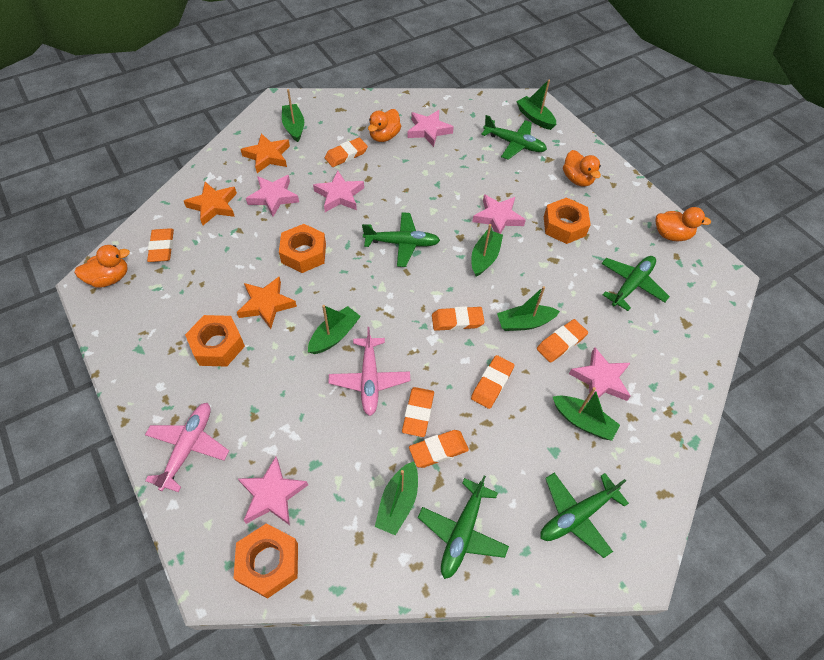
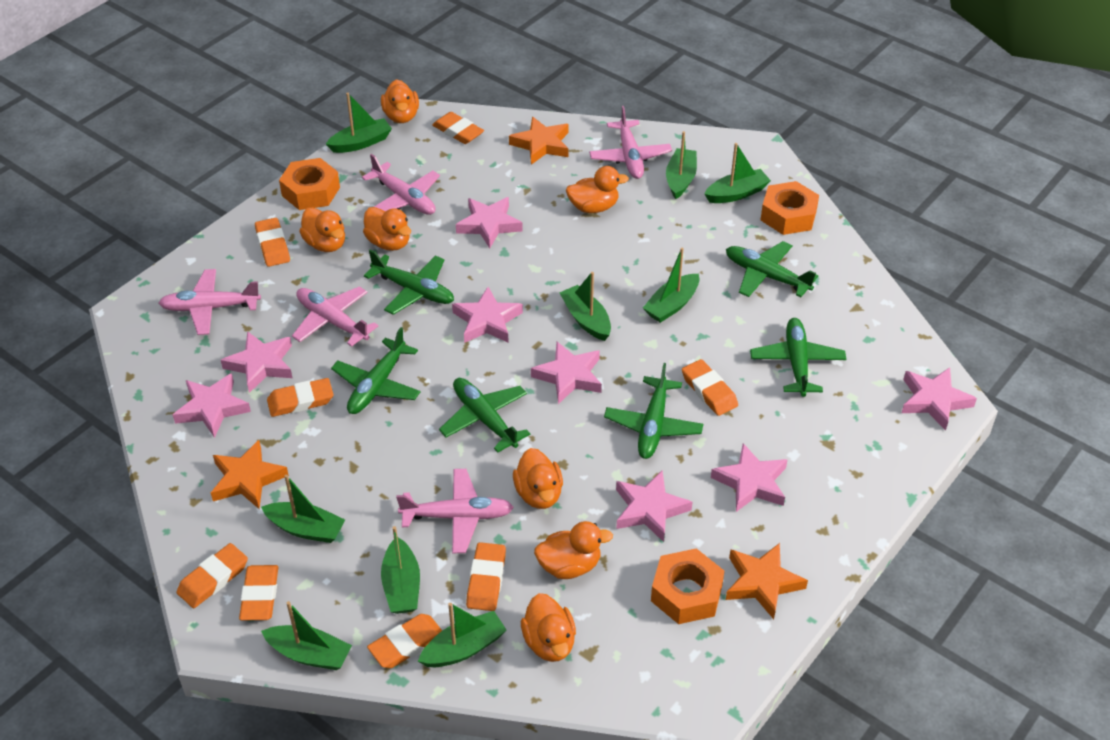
green boat: [282,89,304,142] [308,305,361,354] [375,461,418,535] [471,224,503,276] [497,286,560,331] [516,80,556,130] [553,387,620,441] = 7 -> [261,475,345,543] [261,601,352,670] [326,93,392,153] [381,526,420,614] [418,603,507,667] [559,272,611,341] [643,248,699,323] [666,131,697,199] [705,143,771,203] = 9
green plane: [362,212,440,267] [418,476,509,579] [481,115,547,160] [540,473,629,558] [601,256,670,311] = 5 -> [331,327,421,414] [364,250,454,315] [439,378,530,453] [604,363,703,459] [726,241,818,297] [750,318,846,397] = 6
orange duck: [74,245,130,288] [368,109,401,142] [563,150,601,187] [655,207,711,241] = 4 -> [299,207,345,252] [363,207,411,251] [381,79,419,123] [513,448,563,509] [521,593,576,662] [534,521,613,579] [566,166,629,213] = 7
orange eraser: [147,228,174,262] [325,137,368,167] [402,387,434,437] [409,430,469,468] [432,306,484,331] [471,355,515,409] [537,319,588,363] = 7 -> [177,543,248,608] [239,565,279,620] [255,218,290,267] [267,378,334,417] [367,614,442,668] [432,112,484,144] [466,542,506,611] [682,359,738,416] = 8
orange nut: [185,315,245,367] [233,523,298,599] [279,224,326,273] [544,197,591,244] = 4 -> [279,158,340,210] [651,548,724,624] [761,181,819,235] = 3
pink plane: [145,403,229,492] [329,327,410,416] = 2 -> [159,269,261,335] [292,286,378,347] [362,154,440,215] [396,469,514,553] [589,106,672,179] = 5
pink star: [238,457,308,525] [246,175,299,217] [313,170,364,212] [407,110,454,147] [472,194,526,234] [569,347,631,401] = 6 -> [173,373,251,438] [221,331,292,393] [452,287,523,343] [456,197,523,248] [531,342,602,404] [616,471,692,542] [711,443,788,512] [902,368,977,431] = 8

